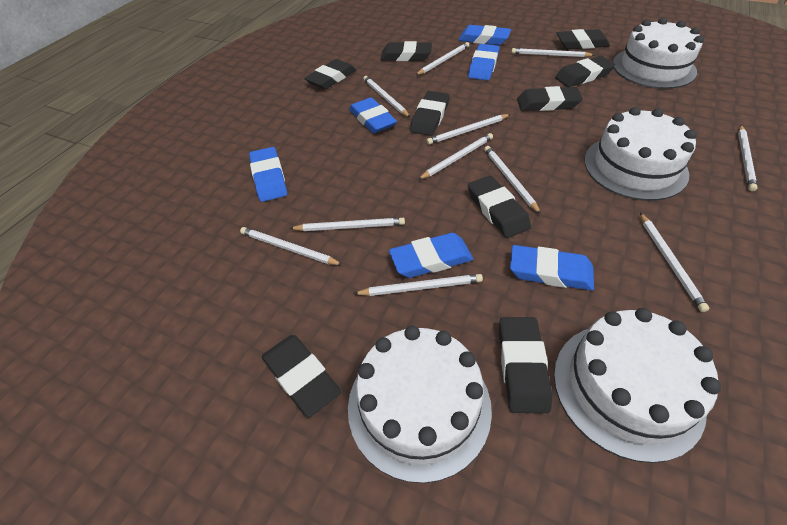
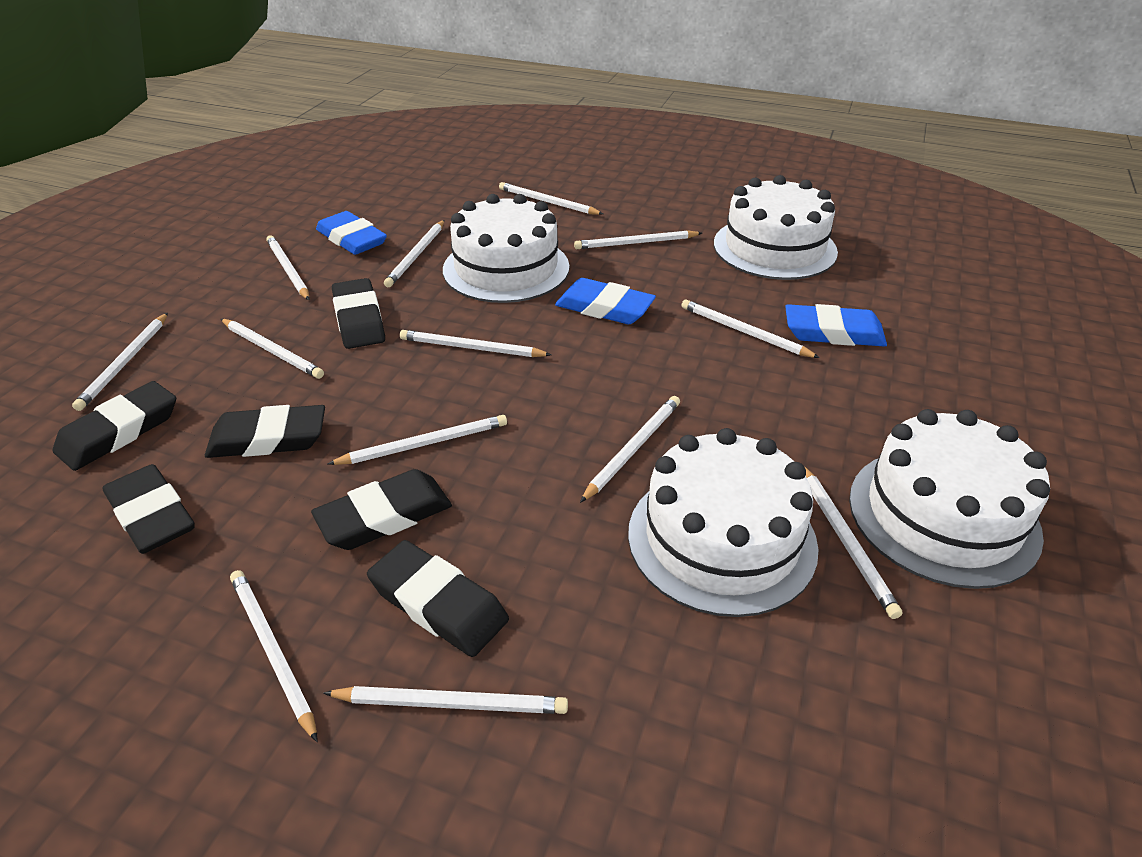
black eraser: [262,335,341,417] [304,59,356,90] [380,41,432,61] [410,91,449,136] [468,175,531,238] [499,317,552,413] [517,86,583,111] [555,56,615,87] [557,29,610,49] = 9 -> [52,381,176,471] [103,464,195,554] [205,405,325,458] [311,469,452,550] [332,278,385,349] [367,540,509,657] = 6
blue eraser: [249,147,287,202] [349,97,397,133] [389,233,473,278] [459,25,511,45] [468,44,499,80] [510,245,594,291] = 6 -> [316,211,387,255] [555,278,656,324] [785,304,887,347] = 3
white pencil: [240,227,343,265] [289,218,405,231] [353,274,483,296] [363,76,410,117] [416,42,469,75] [418,133,493,180] [427,114,511,145] [484,146,541,214] [511,48,594,57] [640,213,709,312] [738,125,758,191] = 11 -> [72,313,168,411] [221,319,324,379] [230,570,318,742] [266,235,310,300] [323,686,568,714] [328,415,507,465] [384,220,444,287] [400,330,552,357] [499,182,603,215] [574,230,702,249] [580,396,680,503] [681,299,820,358] [804,466,902,619] = 13

